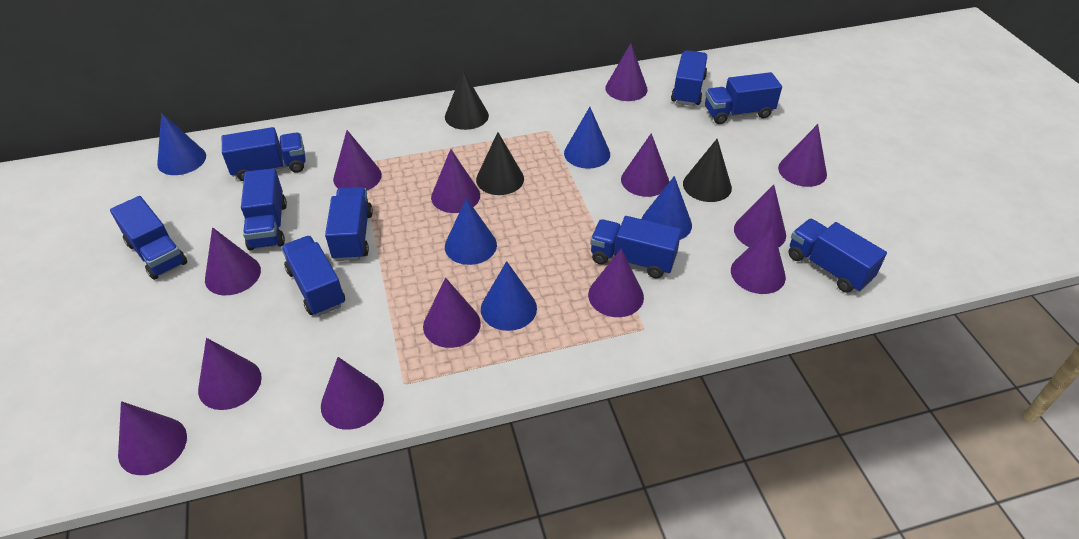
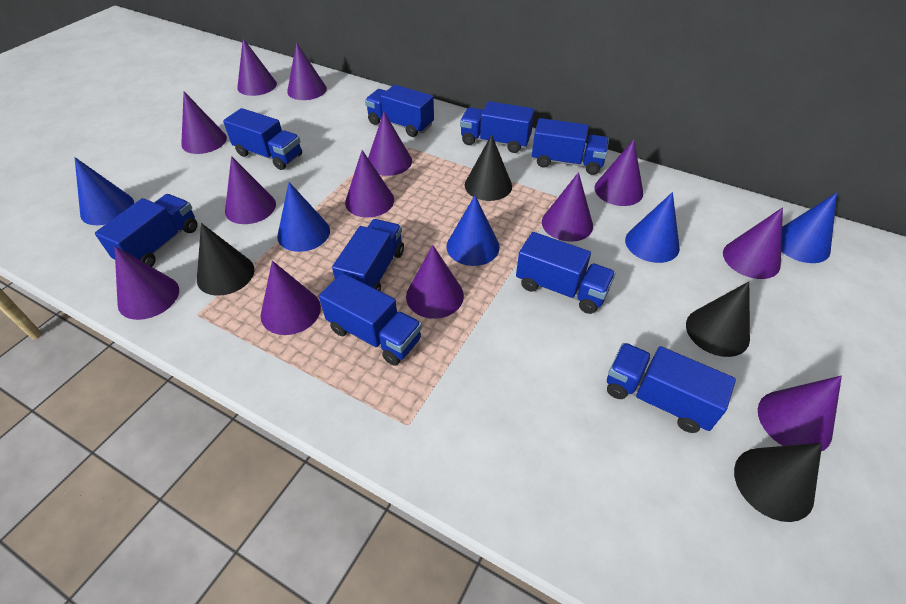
black cone: [445,70,489,130] [476,132,524,195] [683,139,732,202] = 3 -> [197,223,254,296] [465,134,512,201] [686,282,750,357] [734,443,822,522] = 4

